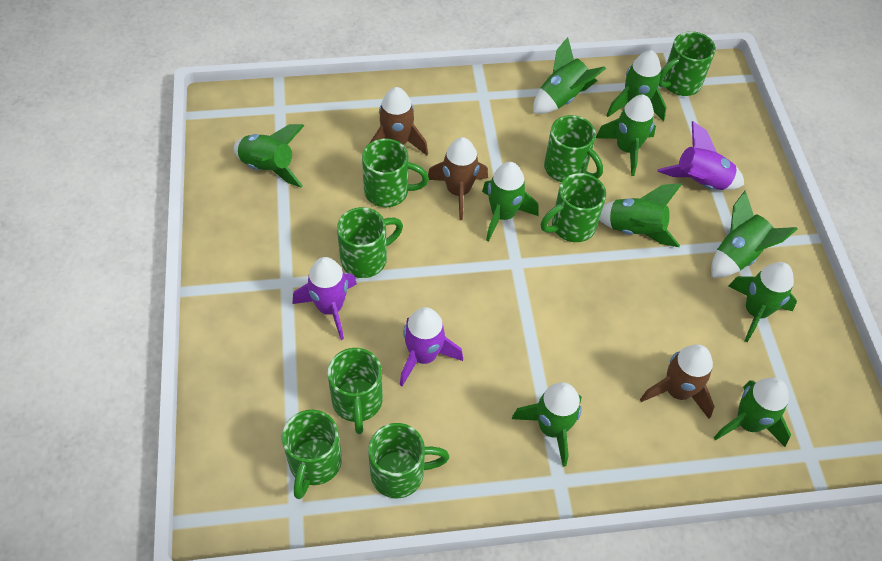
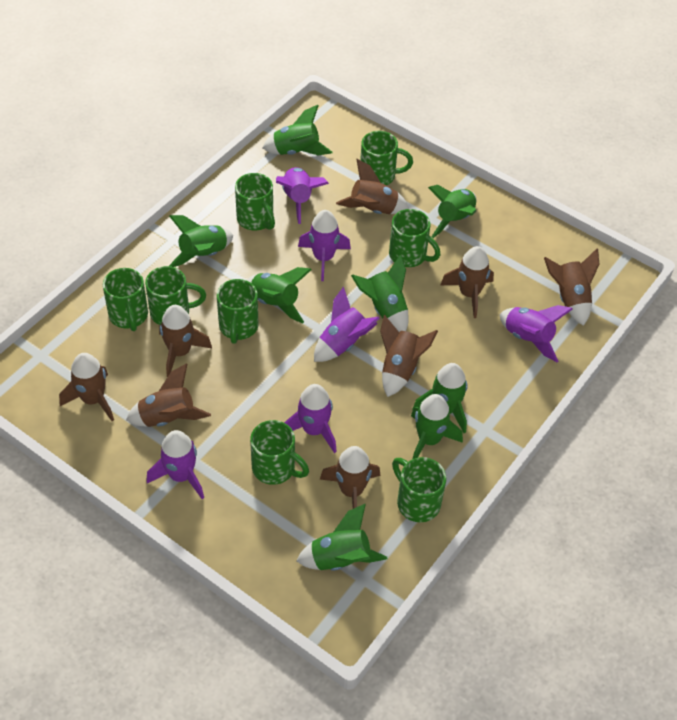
brown rocket: [370,87,428,155] [428,137,488,220] [640,344,715,419] = 3 -> [59,353,114,421] [126,363,211,427] [159,305,212,377] [320,446,380,509] [336,159,409,214] [380,315,438,397] [441,246,494,318] [544,248,599,326] = 8
green rocket: [234,124,304,187] [482,162,539,242] [512,382,582,467] [533,37,606,114] [596,95,656,176] [599,183,682,247] [606,50,667,121] [711,190,798,278] [714,378,791,447] [729,262,797,342] = 10 -> [169,215,233,267] [247,267,312,324] [262,105,333,156] [297,504,387,571] [351,254,409,332] [411,394,463,459] [412,363,468,433] [428,185,476,238] = 8
purple rocket: [292,257,357,340] [400,307,463,386] [657,121,744,190] = 3 -> [147,430,204,499] [276,167,329,224] [284,384,337,453] [298,210,351,281] [314,286,380,362] [500,305,573,362] = 6

